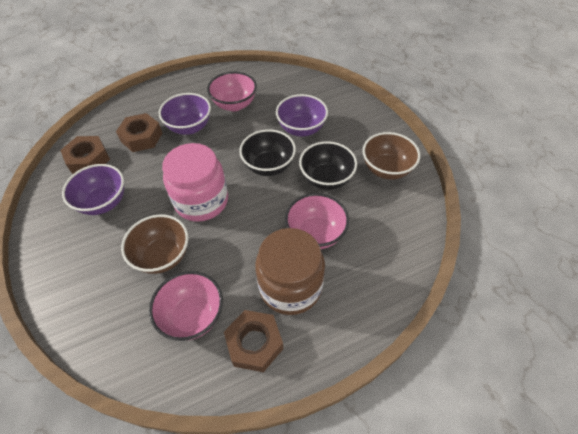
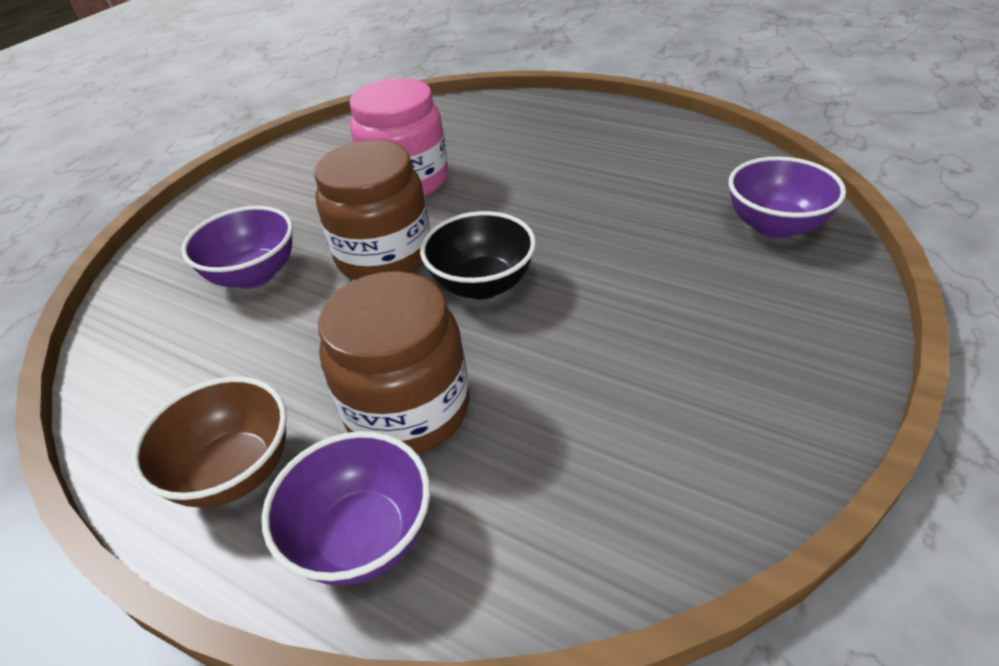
black bowl: [239,129,296,176] [299,141,357,190] = 2 -> [420,211,536,299] = 1
brown bowl: [121,215,188,274] [363,132,420,180] = 2 -> [131,376,287,508] = 1
brown jar: [255,228,325,315] = 1 -> [314,140,430,280] [318,271,470,454] = 2
brown nut: [60,136,110,174] [116,113,162,152] [224,310,283,372] = 3 -> none = 0
pink bowl: [149,271,223,341] [207,72,257,111] [285,193,349,249] = 3 -> none = 0

